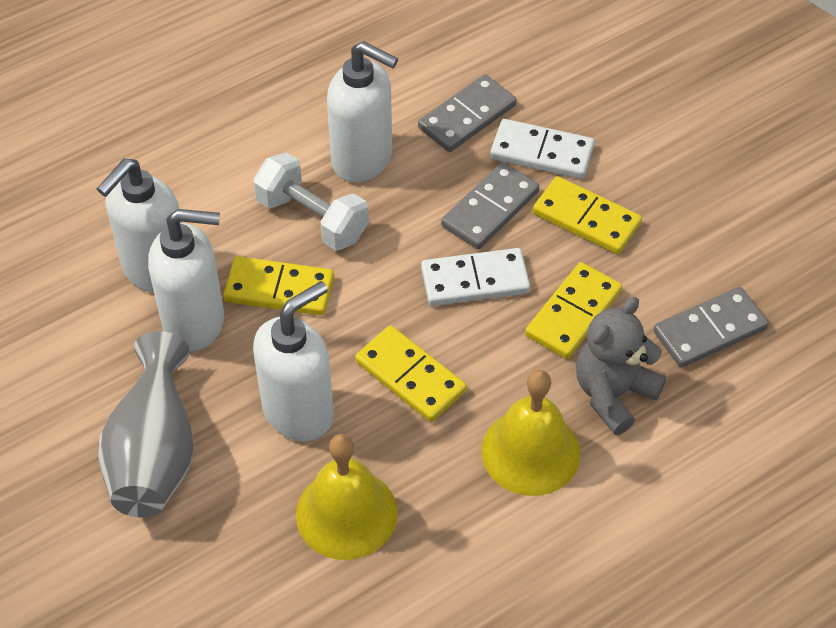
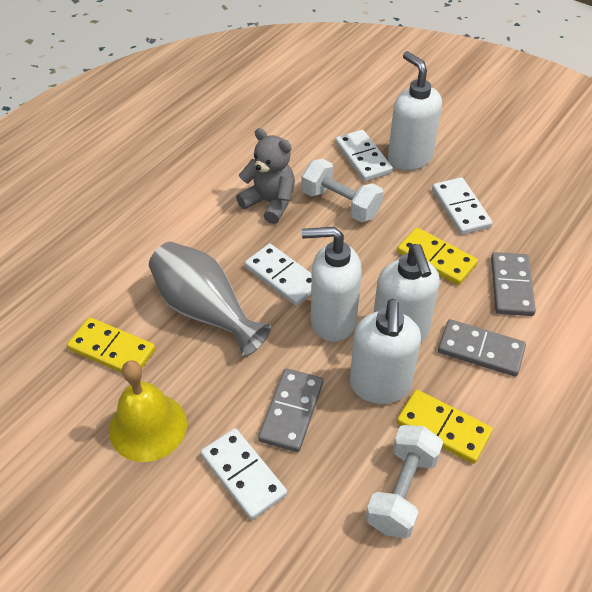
white domino: [421,248,530,306] [490,119,595,179] = 2 -> [200,428,287,520] [245,244,312,306] [335,130,393,182] [432,177,493,235] = 4
white dumbbell: [253,152,369,251] = 1 -> [301,159,383,222] [366,425,443,539] = 2
yellow bell: [296,434,398,560] [481,370,581,496] = 2 -> [109,360,187,462] = 1
yellow domino: [223,256,334,316] [355,325,467,422] [525,262,622,359] [533,176,642,254] = 4 -> [67,317,156,373] [397,228,478,285] [397,390,493,464] = 3

